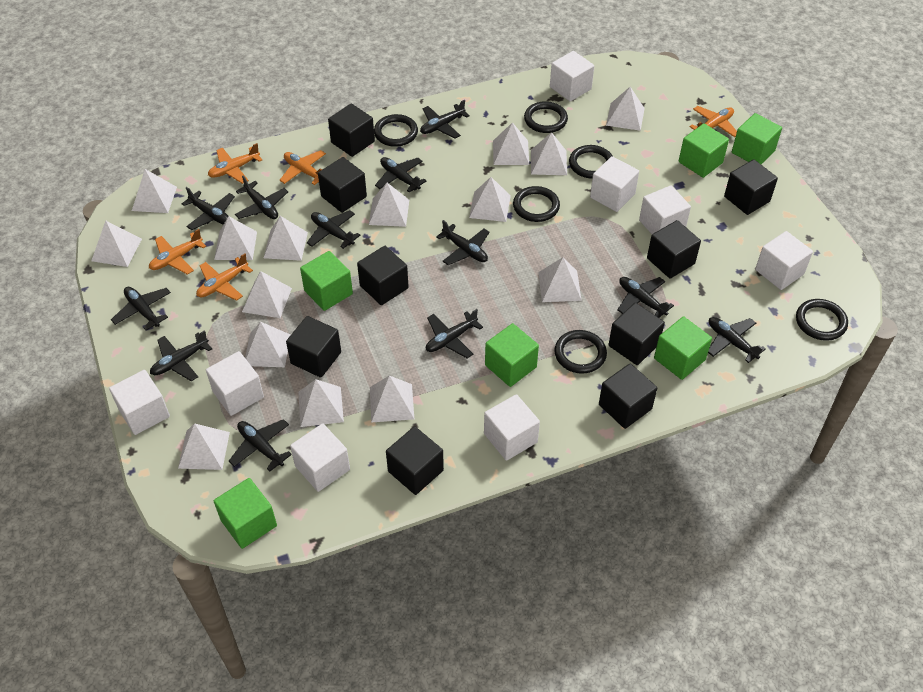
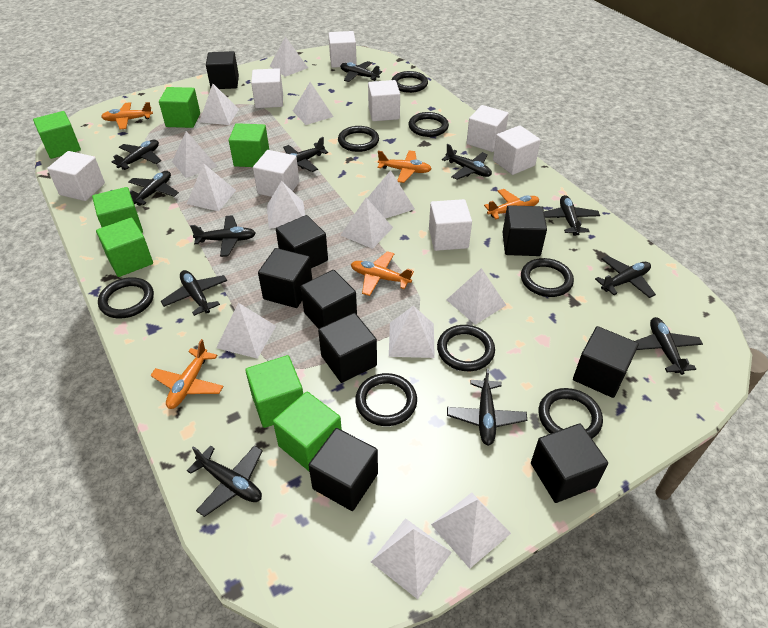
black ring: [374,114,418,147] [513,186,560,222] [524,101,568,133] [554,330,607,374] [569,145,612,179] [796,299,848,341] = 6 -> [98,277,154,318] [338,126,379,152] [355,373,417,426] [392,71,428,93] [409,112,449,137] [437,325,495,371] [521,258,574,297] [539,388,603,439] = 8
green cube: [214,478,277,549] [300,251,353,311] [485,323,539,387] [654,316,712,380] [679,123,729,178] [732,113,782,164] = 6 -> [33,111,81,159] [92,187,143,233] [96,218,153,277] [159,87,200,128] [229,123,269,167] [245,355,303,428] [273,392,342,471] = 7
white pyramid: [91,221,142,267] [132,169,177,213] [178,423,230,470] [214,216,257,260] [242,271,292,318] [245,322,291,367] [264,216,308,261] [298,379,344,427] [369,183,409,227] [370,376,414,422] [469,177,511,222] [493,122,529,165] [531,132,567,175] [538,257,582,302] [606,87,645,131] = 15 -> [172,131,217,178] [187,163,236,211] [199,84,239,125] [216,303,276,359] [267,181,305,229] [269,36,308,77] [293,82,333,125] [341,197,393,249] [367,170,415,219] [371,518,452,599] [389,306,435,358] [431,493,511,569] [447,268,506,325] = 13

